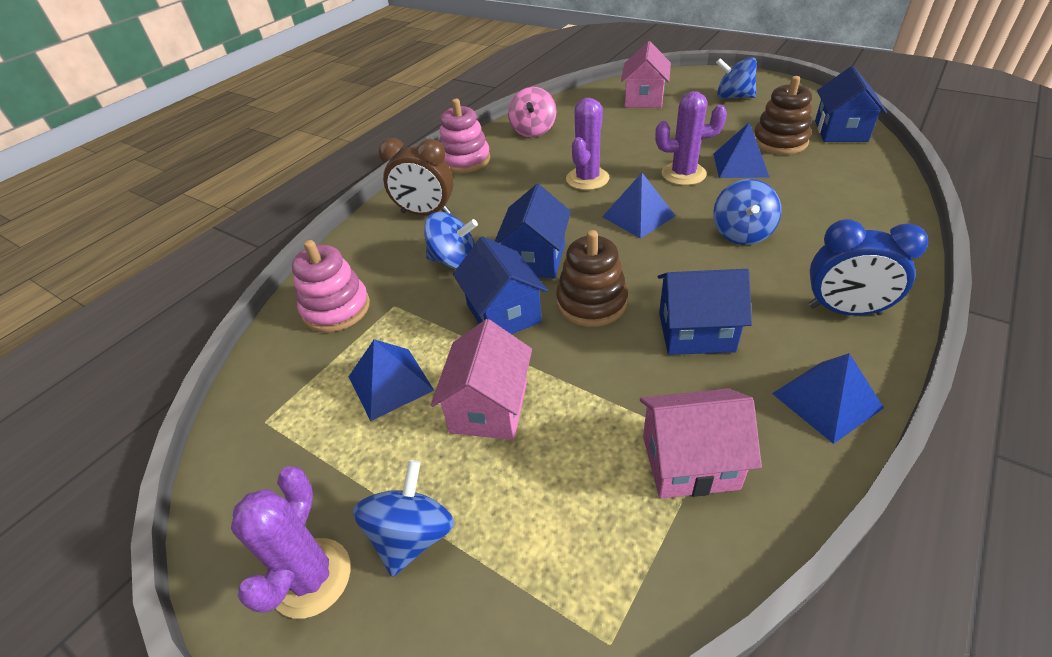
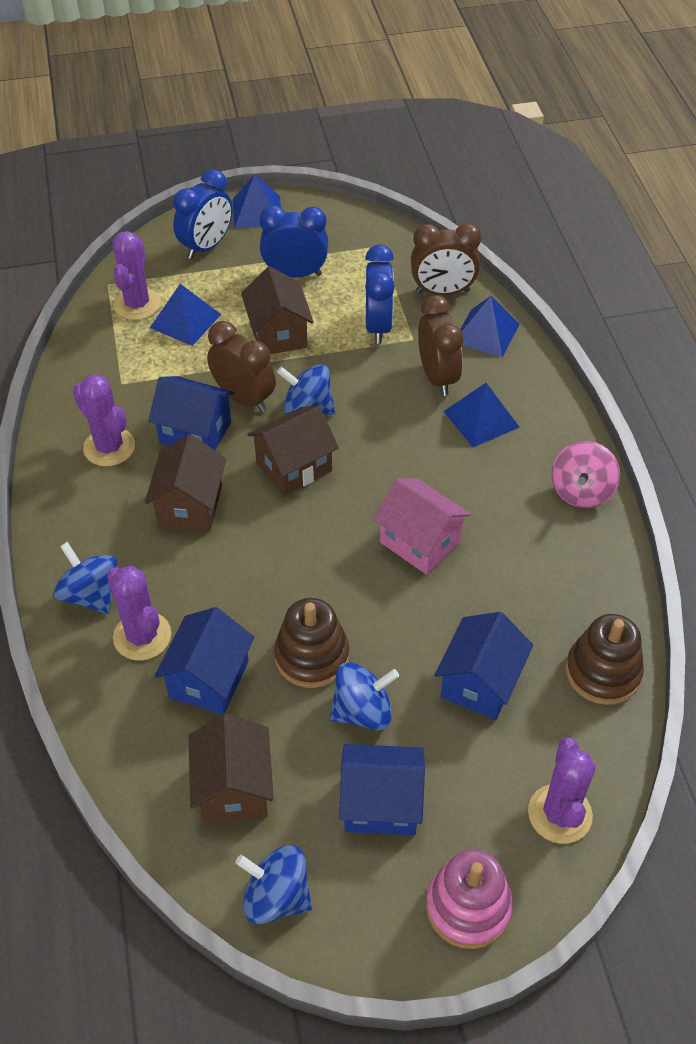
blue clock: [808,219,928,316] = 1 -> [173,169,233,259] [260,205,328,277] [365,244,395,344] = 3
brown clock: [379,138,454,215] = 1 -> [207,321,276,412] [411,223,481,295] [418,295,463,396] = 3
brown house: none = 0 -> [145,434,226,531] [188,714,274,823] [241,266,313,354] [247,406,339,496] = 4
pink house: [430,319,532,440] [621,41,671,108] [640,388,762,499] = 3 -> [373,478,471,575] = 1
pink stacking toy: [292,240,370,332] [439,99,490,173] = 2 -> [426,849,513,949] = 1
purple cactus: [231,466,351,619] [566,98,609,190] [655,91,727,185] = 3 -> [73,374,135,466] [107,566,171,661] [112,231,161,320] [528,738,596,844] = 4

